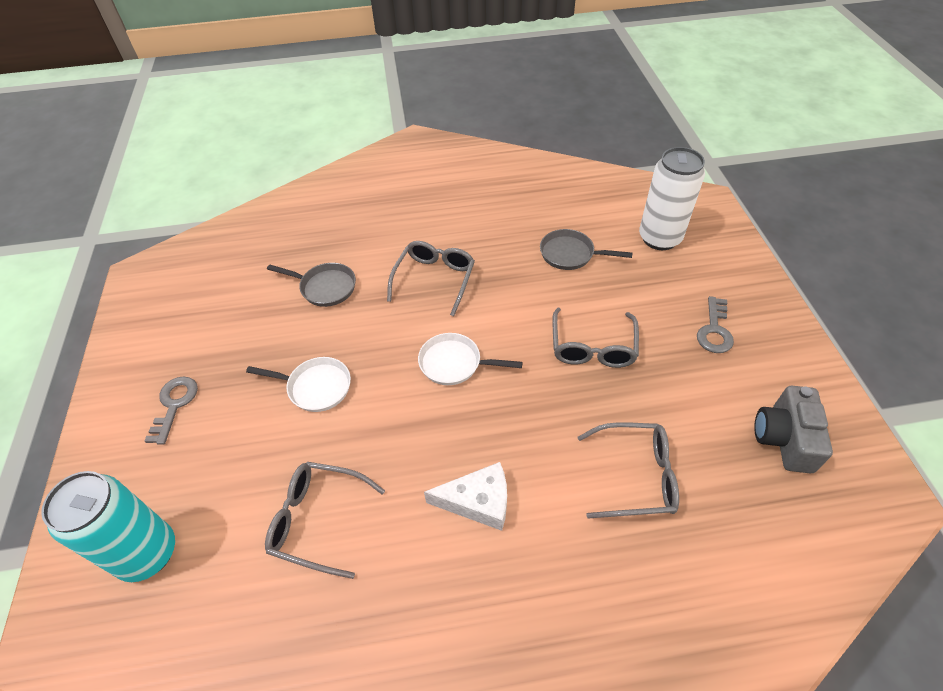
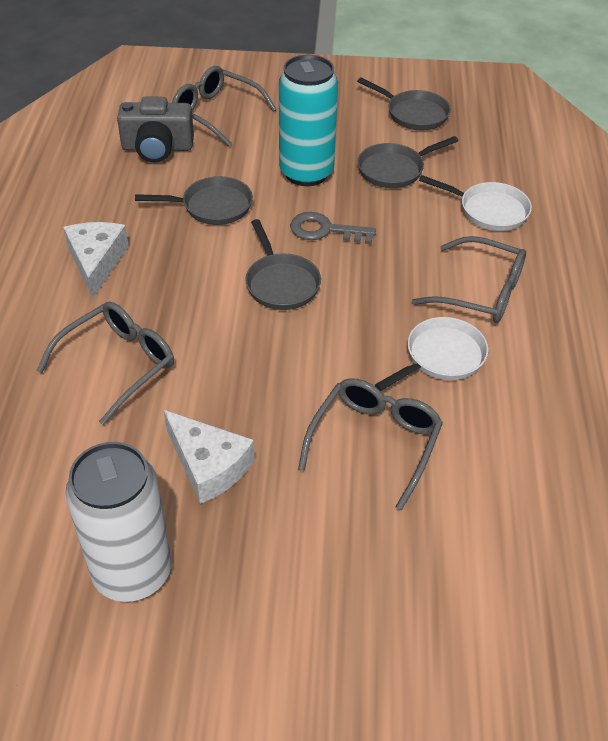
grey key: [145,377,198,445] [697,296,734,353] = 2 -> [290,212,376,244] = 1
grey pan: [267,263,356,307] [540,229,632,270] = 2 -> [135,176,253,225] [245,219,321,310] [357,78,451,130] [357,136,458,188] = 4
white cheese: [424,462,507,531] = 1 -> [63,222,129,299] [164,410,255,504] = 2

